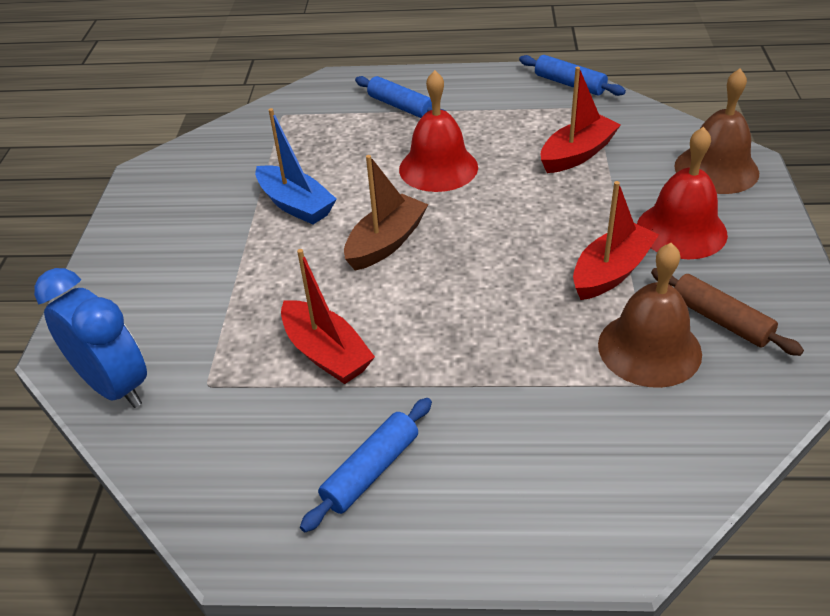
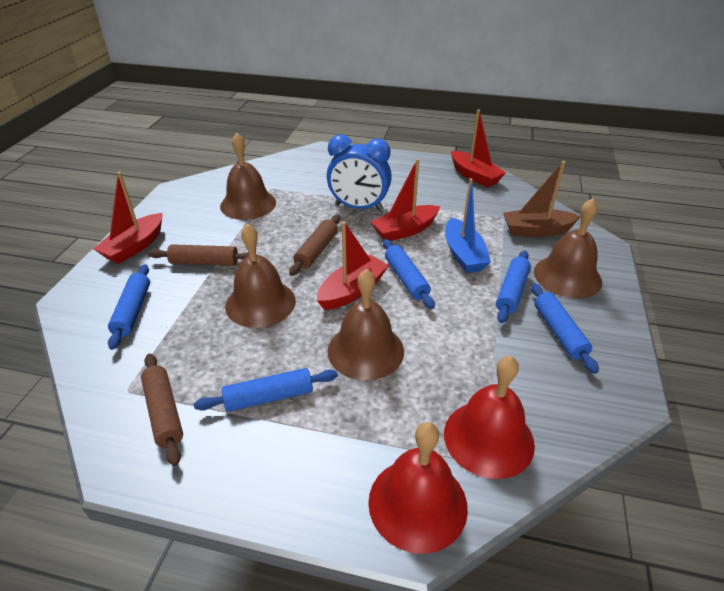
blue rolling pin: [300,398,432,532] [355,76,447,118] [519,55,626,96] = 3 -> [108,264,150,350] [194,368,338,412] [383,239,435,309] [496,250,531,323] [531,283,599,374] = 5
brown bell: [598,243,702,388] [674,69,759,194] = 2 -> [220,133,276,220] [225,223,296,328] [328,269,404,381] [534,198,602,298] = 4
brown rolling pin: [651,268,804,356] = 1 -> [141,354,183,466] [148,244,257,266] [289,215,340,276] = 3
red boat: [281,249,375,384] [541,67,621,173] [573,181,659,300] = 3 -> [93,172,163,264] [317,221,389,310] [371,159,440,241] [451,109,506,187] = 4

